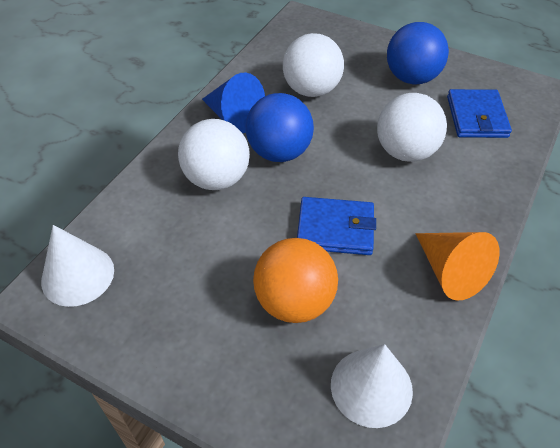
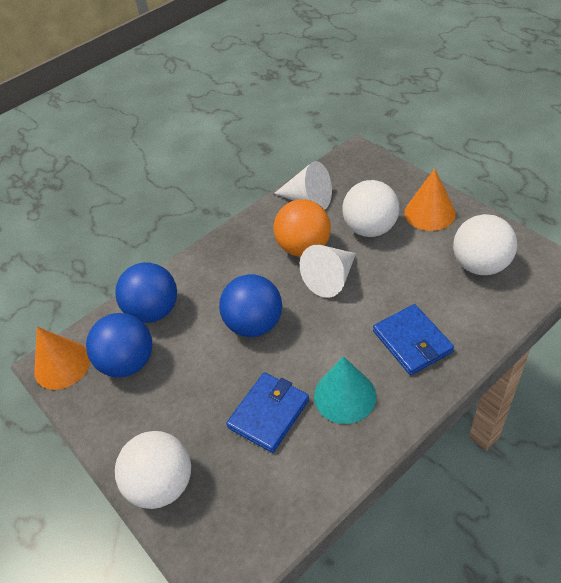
blue ball: [246,93,314,162] [387,22,449,84] = 2 -> [86,313,153,377] [115,262,177,323] [219,274,282,337] = 3
blue cone: [202,73,265,133] = 1 -> none = 0
orange cone: [415,232,500,301] = 1 -> [34,327,90,390] [404,168,456,231] = 2
turquoise cone: none = 0 -> [314,357,376,424] = 1

